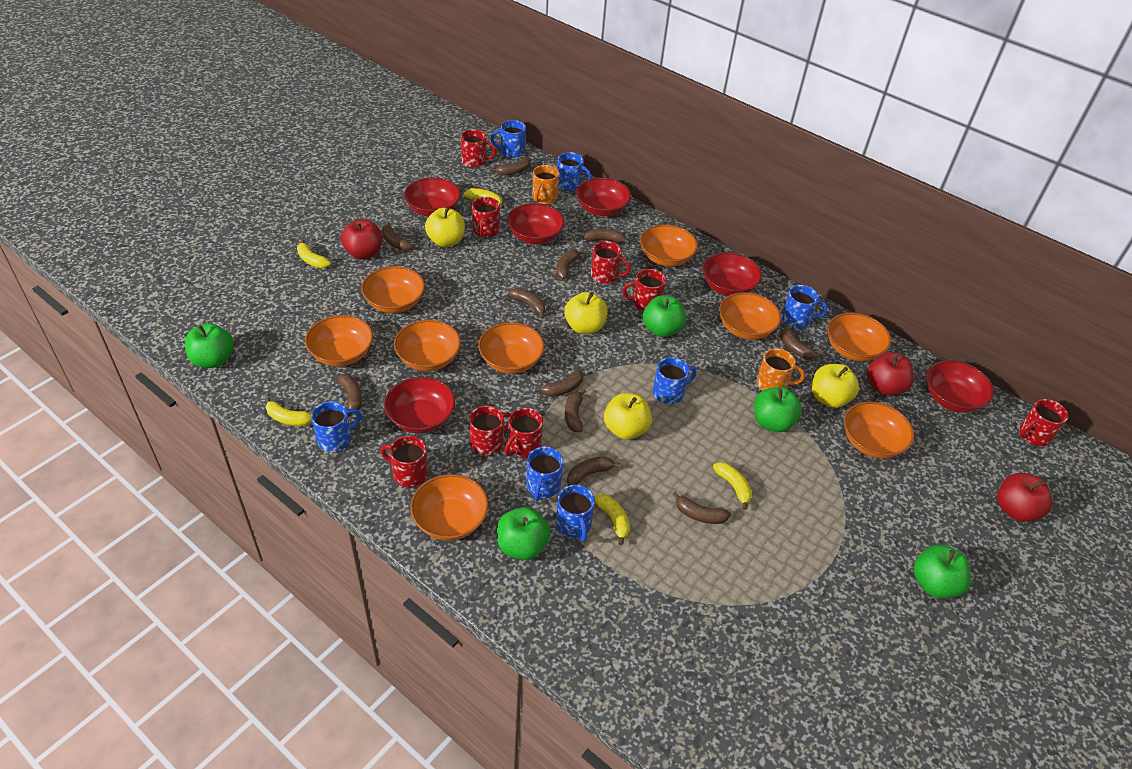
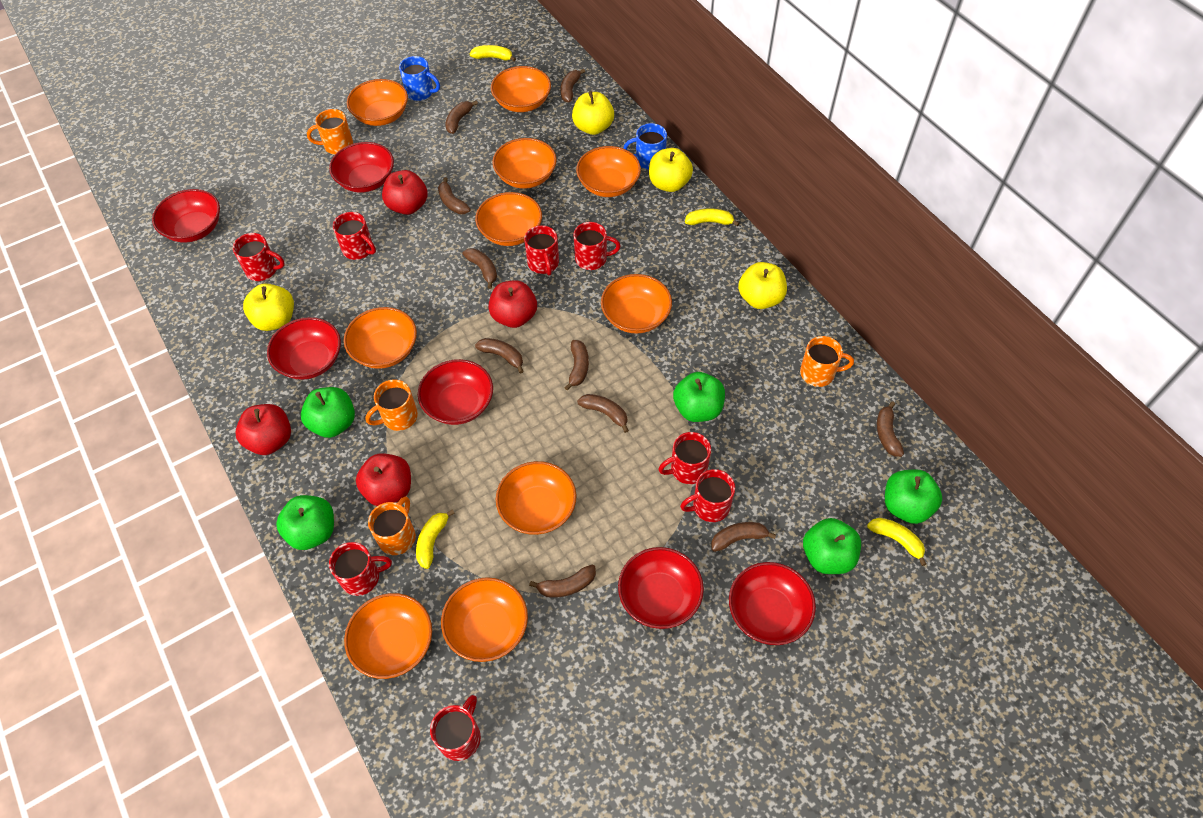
blue mug: [311,401,361,452] [490,120,526,158] [526,446,563,501] [556,485,595,542] [557,152,592,191] [653,357,697,404] [782,285,827,328] = 7 -> [399,56,440,101] [623,123,667,170] = 2
brown banana: [337,374,362,417] [382,222,413,251] [491,158,531,176] [508,288,545,319] [535,370,584,397] [556,250,584,279] [565,389,586,432] [567,457,621,485] [583,229,630,244] [672,492,731,524] [780,324,817,360] = 11 -> [438,177,470,214] [445,101,478,134] [463,248,497,289] [475,338,524,374] [529,565,596,598] [560,69,585,103] [564,340,589,390] [577,394,629,433] [711,522,776,552] [877,401,904,457] = 10
orange bowl: [305,315,373,367] [361,266,425,313] [394,320,461,371] [410,474,489,541] [478,322,544,374] [640,224,698,266] [719,292,781,340] [827,313,891,361] [844,402,914,458] = 9 -> [344,307,417,369] [344,593,432,679] [347,79,408,126] [441,577,528,662] [475,192,542,246] [491,66,551,112] [492,138,557,189] [496,461,576,535] [576,146,641,197] [601,274,672,334] = 10
orange mug: [532,165,559,204] [757,348,805,391] = 2 -> [307,109,353,155] [366,379,418,431] [368,496,416,555] [800,336,854,387] = 4
red apple: [341,219,382,259] [867,352,914,396] [997,473,1053,522] = 3 -> [235,404,291,455] [356,453,411,506] [382,170,428,215] [488,280,537,328] = 4
yellow banana: [265,397,312,426] [297,239,331,268] [464,188,504,208] [594,494,630,545] [713,462,752,510] = 5 -> [416,510,454,569] [470,45,516,62] [685,208,739,226] [867,518,926,566] = 4

